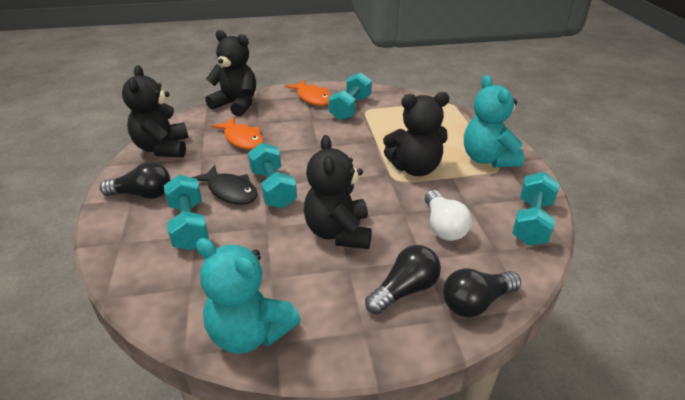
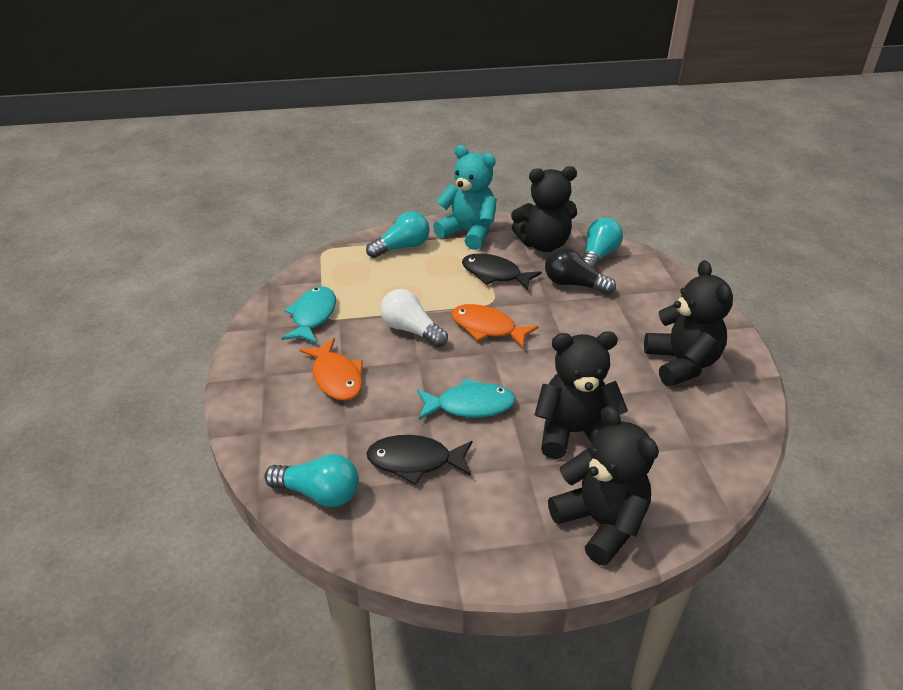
black fish: [191,165,258,205] = 1 -> [366,435,472,484] [462,254,542,290] = 2
black light bulb: [100,162,170,199] [365,245,441,314] [443,268,521,317] = 3 -> [545,247,616,295] = 1
turquoise dumbbell: [164,175,209,250] [248,143,297,208] [329,72,372,120] [512,172,559,246] = 4 -> none = 0
turquoise fish: none = 0 -> [281,286,336,343] [417,378,516,420] = 2
turquoise light bulb: none = 0 -> [264,454,359,507] [366,211,430,258] [583,218,623,269] = 3
turquoise teddy bear: [196,238,301,354] [464,75,524,167] = 2 -> [433,145,497,250] = 1

